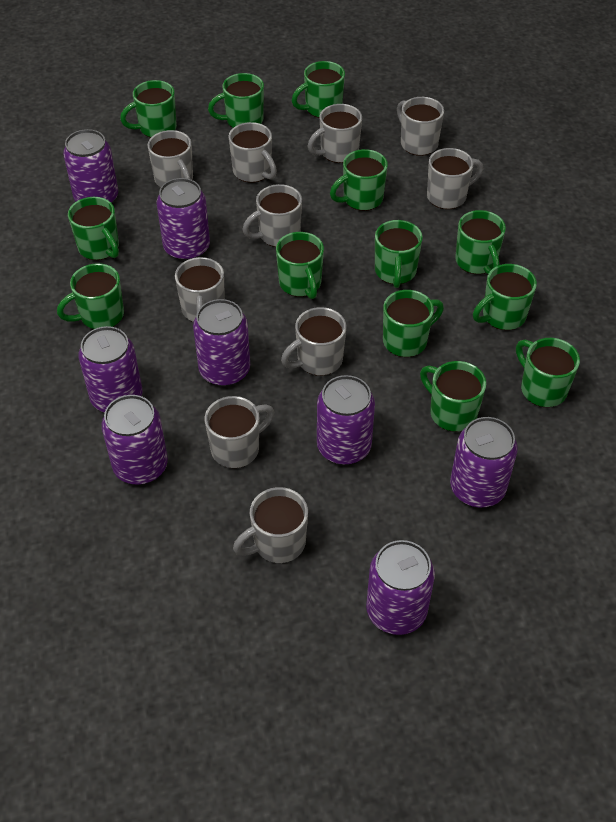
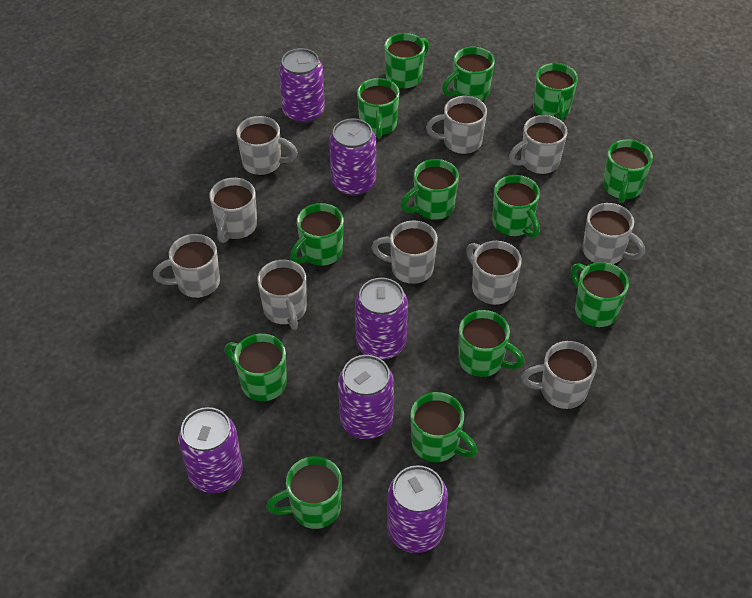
purple can: [63,129,118,203] [79,326,142,412] [102,395,168,485] [157,178,210,261] [193,299,250,386] [317,375,375,465] [366,540,435,635] [450,417,518,507] = 8 -> [178,407,243,493] [279,48,325,123] [329,118,376,196] [338,355,394,439] [355,278,408,360] [387,465,448,553] = 6

